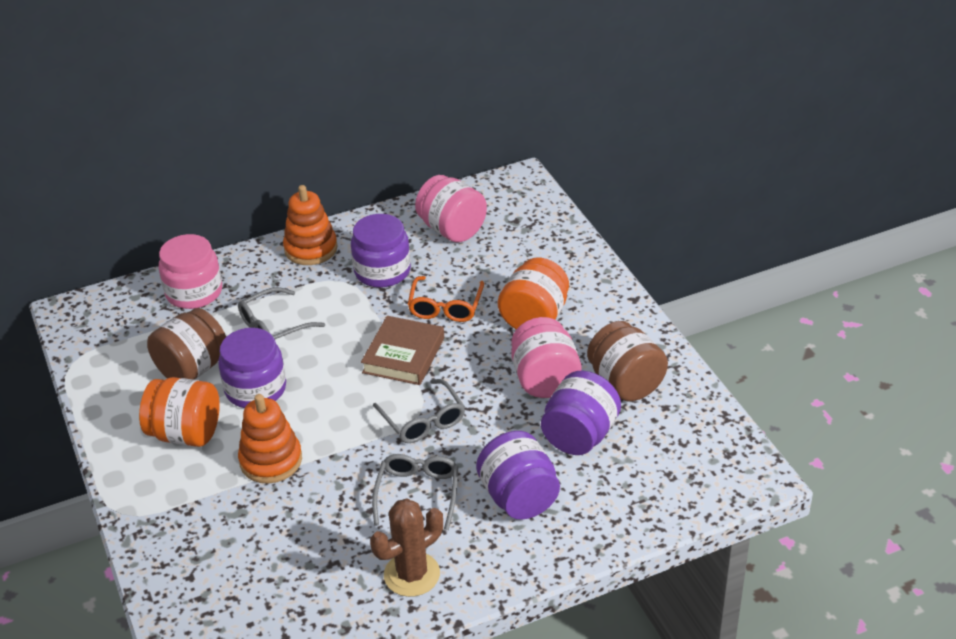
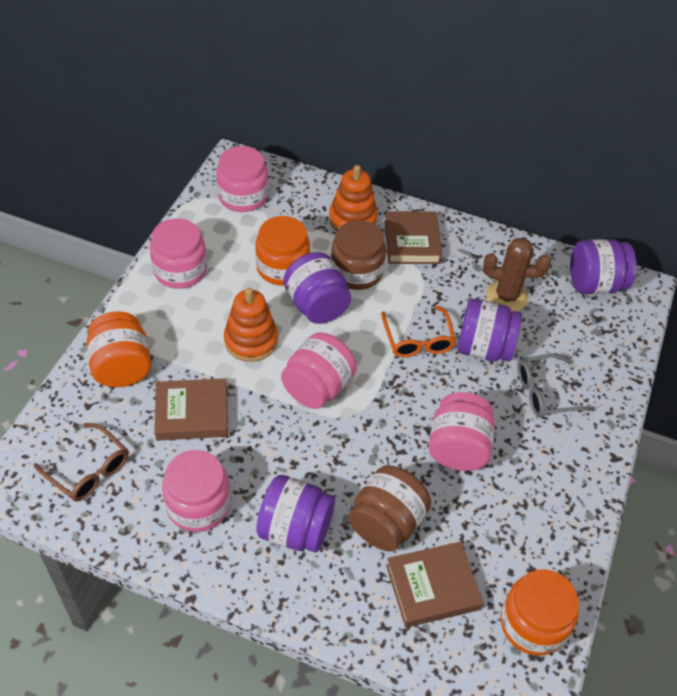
brown book: [361,316,444,385] = 1 -> [154,378,228,441] [385,211,442,264] [386,542,483,628] = 3
brown glasses: none = 0 -> [33,423,128,501] = 1
grey glasses: [238,287,325,339] [372,454,459,530] [373,379,465,443] = 3 -> [518,353,595,417] = 1
orange jar: [139,377,220,447] [498,258,569,329] = 2 -> [86,311,151,387] [255,216,310,285] [501,569,579,656] = 3
pink jar: [158,234,222,309] [415,175,487,243] [511,317,582,398] = 3 -> [150,218,207,289] [162,450,230,532] [216,146,268,212] [281,333,357,409] [428,392,495,471] = 5

